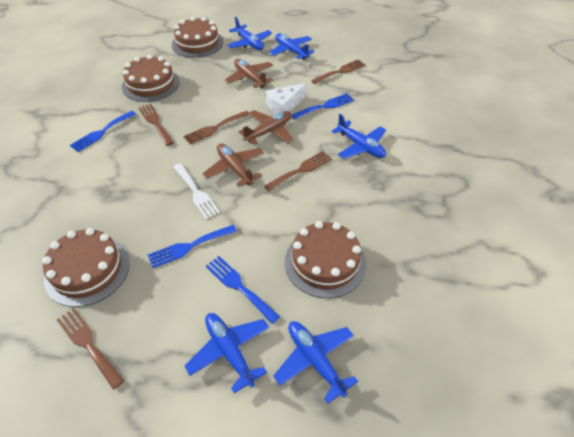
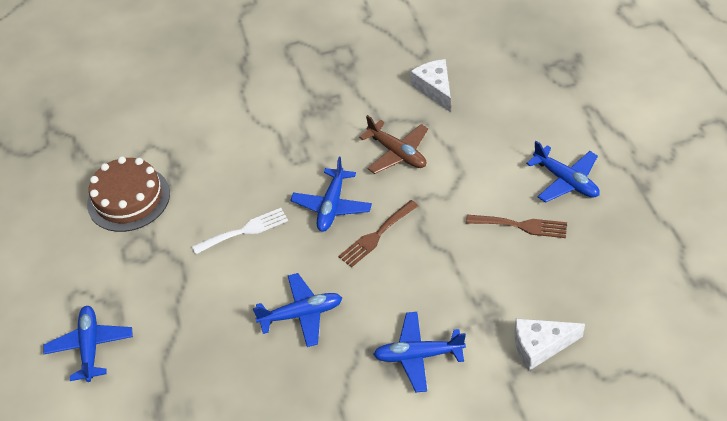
blue fork: [70,111,136,152] [148,225,237,268] [206,256,280,324] [292,93,354,120] = 4 -> none = 0
brown cake: [42,228,130,307] [122,54,180,102] [172,17,223,58] [285,221,366,298] = 4 -> [87,156,170,232] = 1
brown fork: [57,308,124,390] [138,104,174,146] [183,111,249,144] [264,151,332,192] [311,60,366,84] = 5 -> [338,200,418,268] [466,215,567,238] = 2
brown plane: [202,143,264,187] [224,59,273,89] [238,110,293,145] = 3 -> [359,115,428,174] = 1
white cheese: [266,83,307,114] = 1 -> [410,59,451,112] [515,318,585,371] = 2

